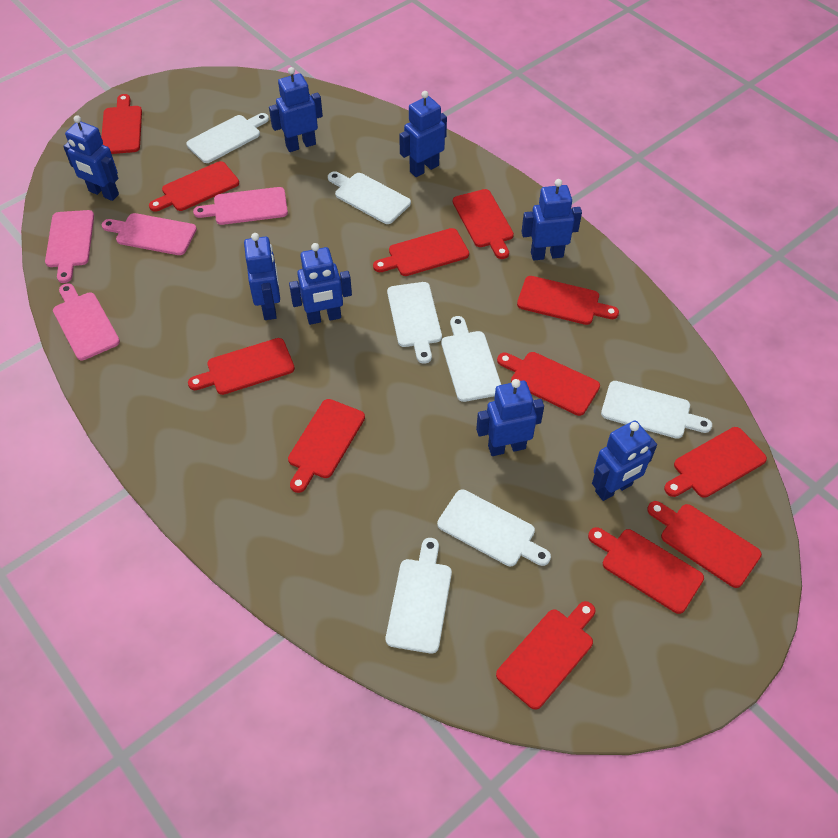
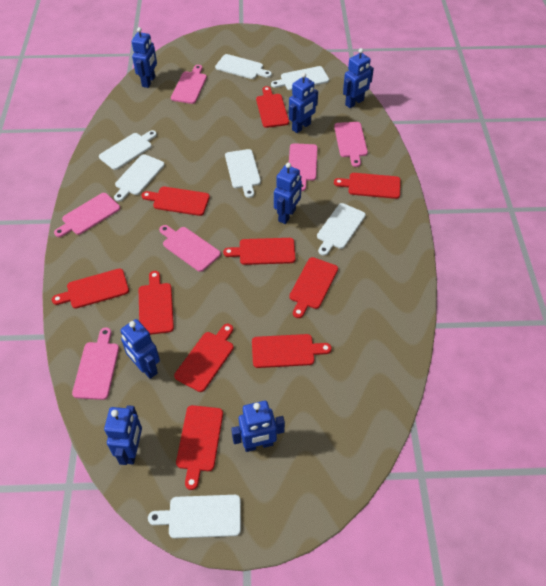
blue robot: [63,115,119,201] [244,233,280,320] [269,67,323,152] [289,243,352,325] [399,91,447,177] [476,379,544,456] [522,179,582,261] [592,420,657,501] = 8 -> [104,405,142,465] [121,319,160,379] [132,27,157,88] [231,401,285,452] [274,163,302,224] [289,73,318,133] [343,48,374,108] = 7
pink cutting board: [45,210,94,283] [53,283,120,360] [102,213,197,255] [193,187,288,225] = 4 -> [54,193,120,237] [72,327,119,400] [159,225,221,272] [171,65,207,104] [289,143,318,191] [334,122,368,167] = 6
red cutting board: [101,94,142,154] [149,161,239,212] [188,338,295,395] [288,399,365,493] [373,228,469,276] [453,189,514,259] [496,601,595,710] [497,352,600,416] [517,276,619,325] [588,527,704,614] [647,501,762,588] [664,427,767,498] = 12 -> [52,268,129,309] [139,271,174,335] [141,187,210,216] [174,324,234,392] [176,405,223,490] [223,238,296,265] [252,334,332,368] [256,86,289,128] [289,257,338,318] [334,173,401,199] = 10

